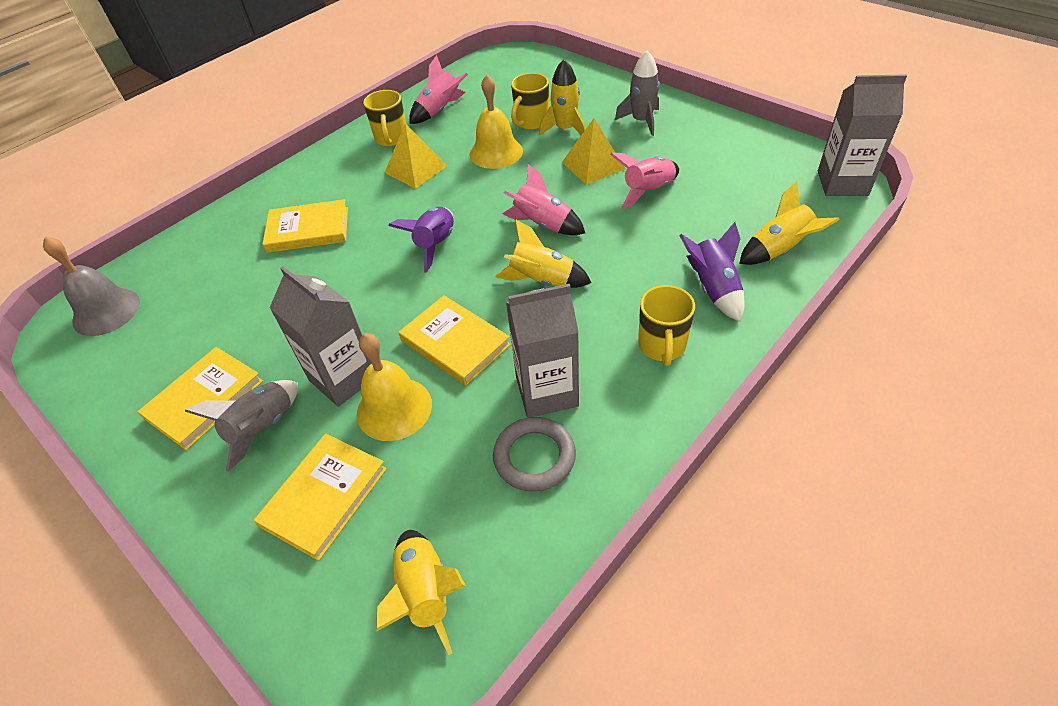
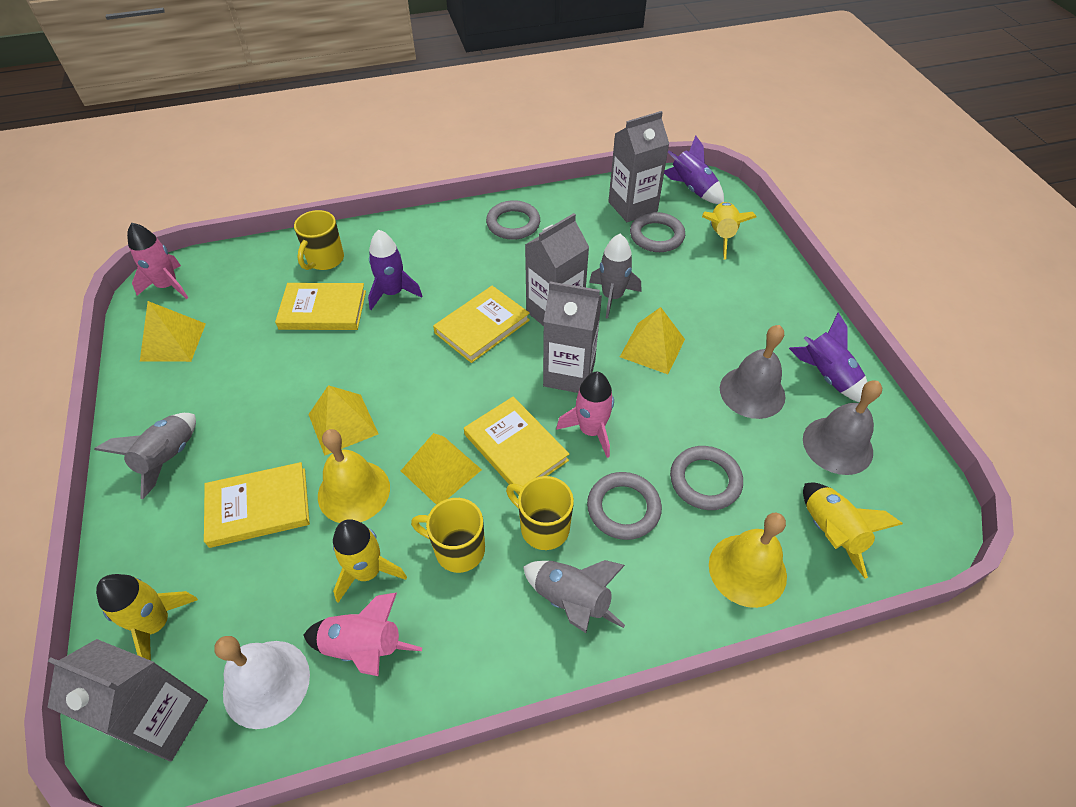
grey bell: [43,237,140,336] = 1 -> [720,325,785,419] [803,380,882,475] = 2
grey carton: [270,266,372,407] [506,284,579,418] [818,74,907,196] = 3 -> [48,639,208,761] [525,213,589,326] [543,282,602,393] [608,111,669,222] = 4
grey ring: [493,417,576,492] = 1 -> [486,200,540,240] [587,472,662,540] [630,212,685,252] [670,446,743,510] = 4
grey rocket: [185,380,298,472] [615,51,660,136] = 2 -> [94,413,196,499] [523,560,625,633] [589,234,641,319] = 3
purple rocket: [388,207,454,272] [679,222,745,322] = 2 -> [368,230,422,310] [664,136,724,204] [789,312,867,402] = 3
white bell: none = 0 -> [214,636,310,729] = 1
yellow pyramid: [385,123,447,189] [562,118,625,185] = 2 -> [140,301,206,362] [308,385,378,456] [401,433,482,505] [620,307,685,374] = 4

